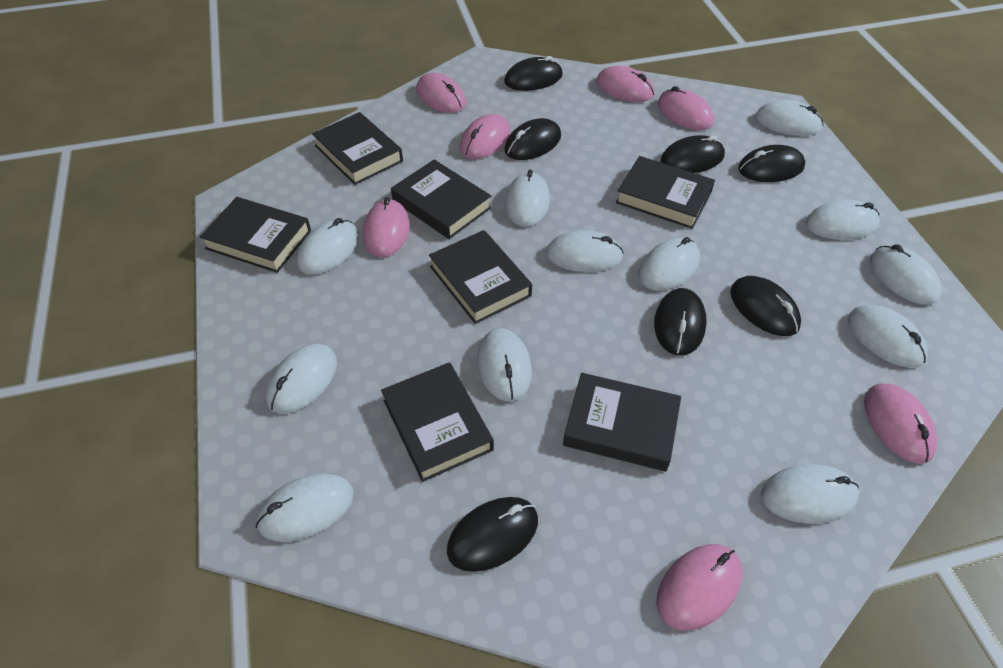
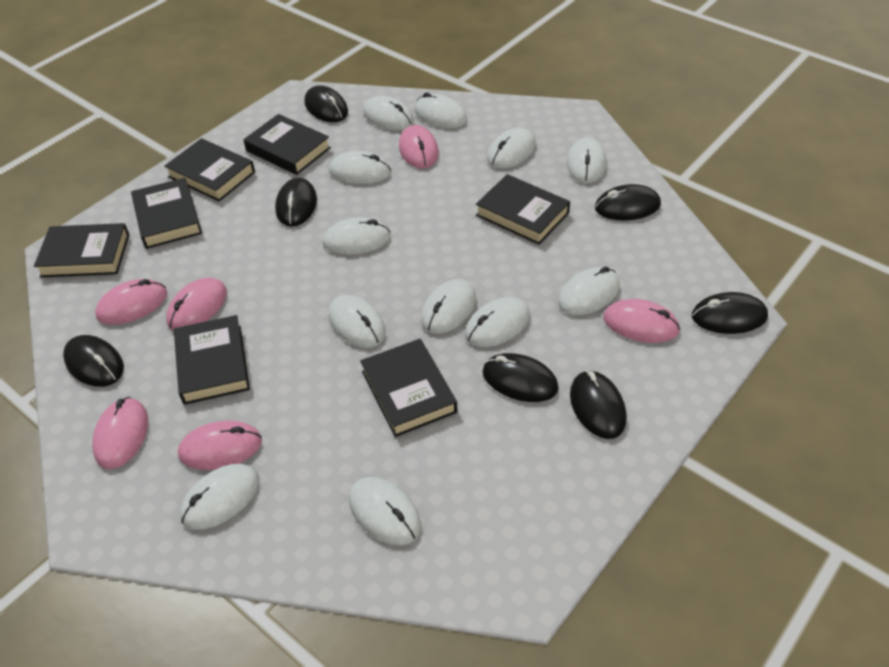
pink mouse: [363,197,410,257] [416,73,466,113] [460,114,510,159] [596,66,655,102] [656,544,742,631] [658,86,714,130] [864,383,937,464] = 7 -> [92,397,148,469] [95,279,167,325] [166,278,227,330] [178,421,262,470] [399,125,439,168] [604,299,680,343] = 6

